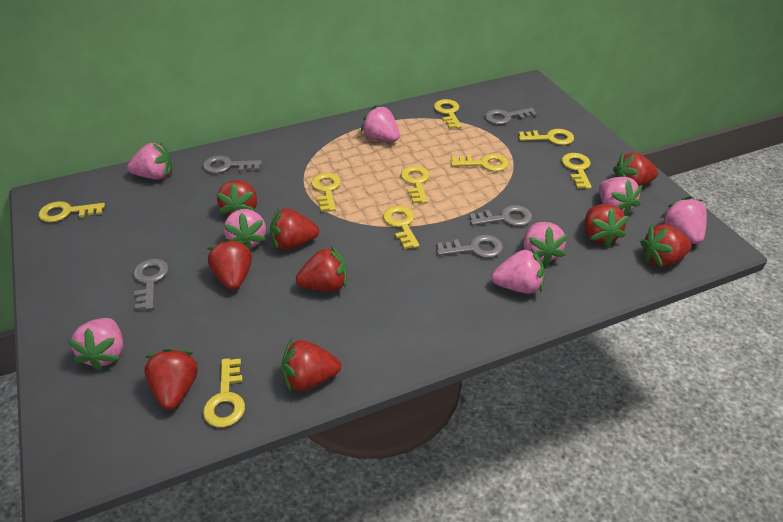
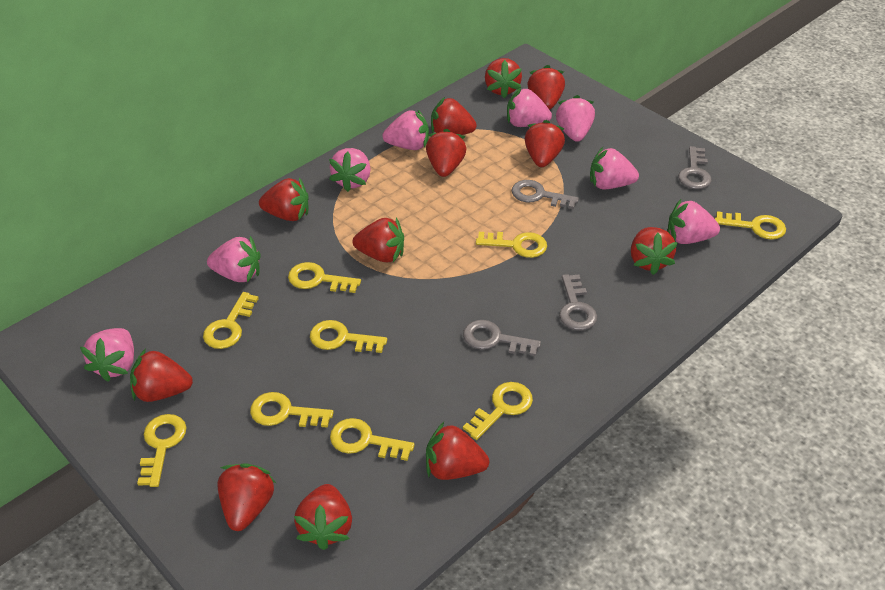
grey key: [133,259,169,310] [203,155,262,173] [436,235,503,258] [469,205,532,226] [485,108,537,125] = 5 -> [463,320,541,356] [512,180,579,209] [559,274,597,330] [678,146,712,189] = 4
red strawberry: [144,348,198,410] [207,239,252,290] [216,180,257,216] [270,208,319,250] [281,339,341,392] [296,246,347,292] [585,204,628,247] [613,152,658,187] [640,224,692,267] = 9 -> [130,348,193,402] [217,463,276,531] [259,178,309,221] [294,484,352,550] [353,218,404,262] [426,129,467,177] [426,422,489,480] [431,97,477,135] [485,58,522,98] [525,120,565,167] [527,65,565,110] [631,227,678,275] = 12

